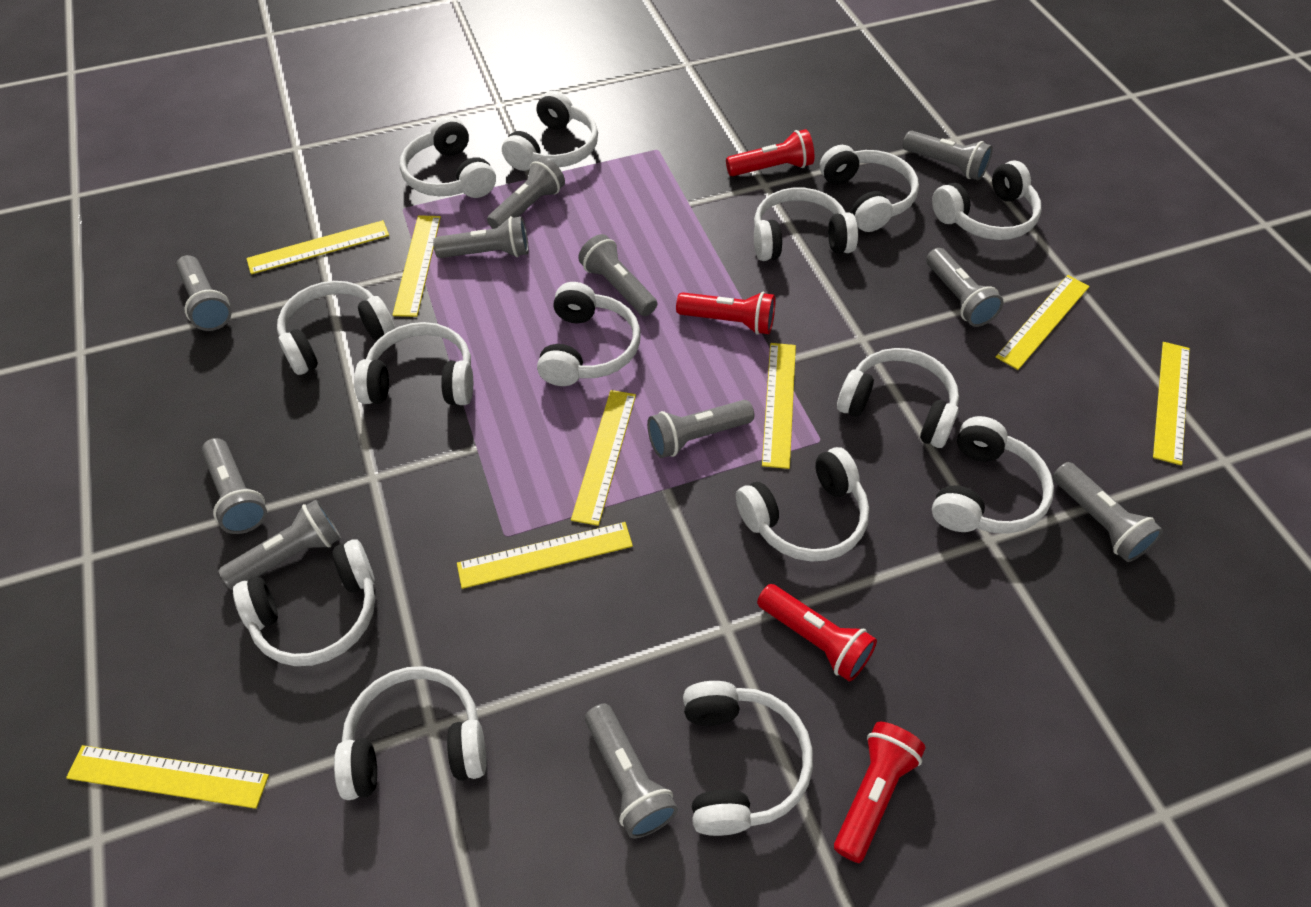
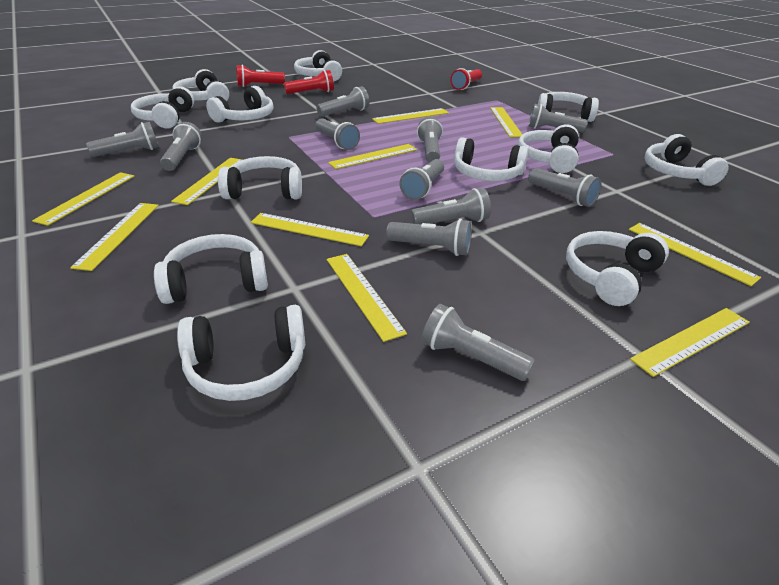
red flashlight: [676,292,775,335] [726,129,814,176] [757,584,877,681] [834,722,926,863] = 4 -> [237,65,285,87] [284,70,334,94] [450,68,482,90] = 3
white headphones: [233,539,375,666] [277,281,395,375] [334,666,486,800] [354,322,473,405] [400,116,496,198] [502,91,598,171] [537,282,640,386] [683,681,813,836] [736,447,869,562] [754,188,858,261] [820,145,919,232] [837,348,959,448] [932,161,1042,240] [932,416,1054,533] = 14 -> [131,86,194,129] [154,234,268,304] [172,69,229,102] [177,305,305,401] [206,86,274,123] [218,156,302,199] [294,50,342,82] [454,137,528,181] [518,124,579,173] [538,92,599,122] [566,231,669,306] [645,134,729,186] = 12
yellow ruler: [66,745,269,809] [246,220,389,274] [393,215,441,317] [457,522,633,589] [571,390,636,526] [762,343,796,469] [996,275,1090,370] [1153,342,1190,465] = 8 -> [32,172,135,226] [70,203,159,271] [171,158,242,205] [251,213,369,246] [327,254,407,342] [328,144,417,169] [372,108,449,124] [490,107,523,137] [629,223,761,286] [630,308,750,377] = 10

